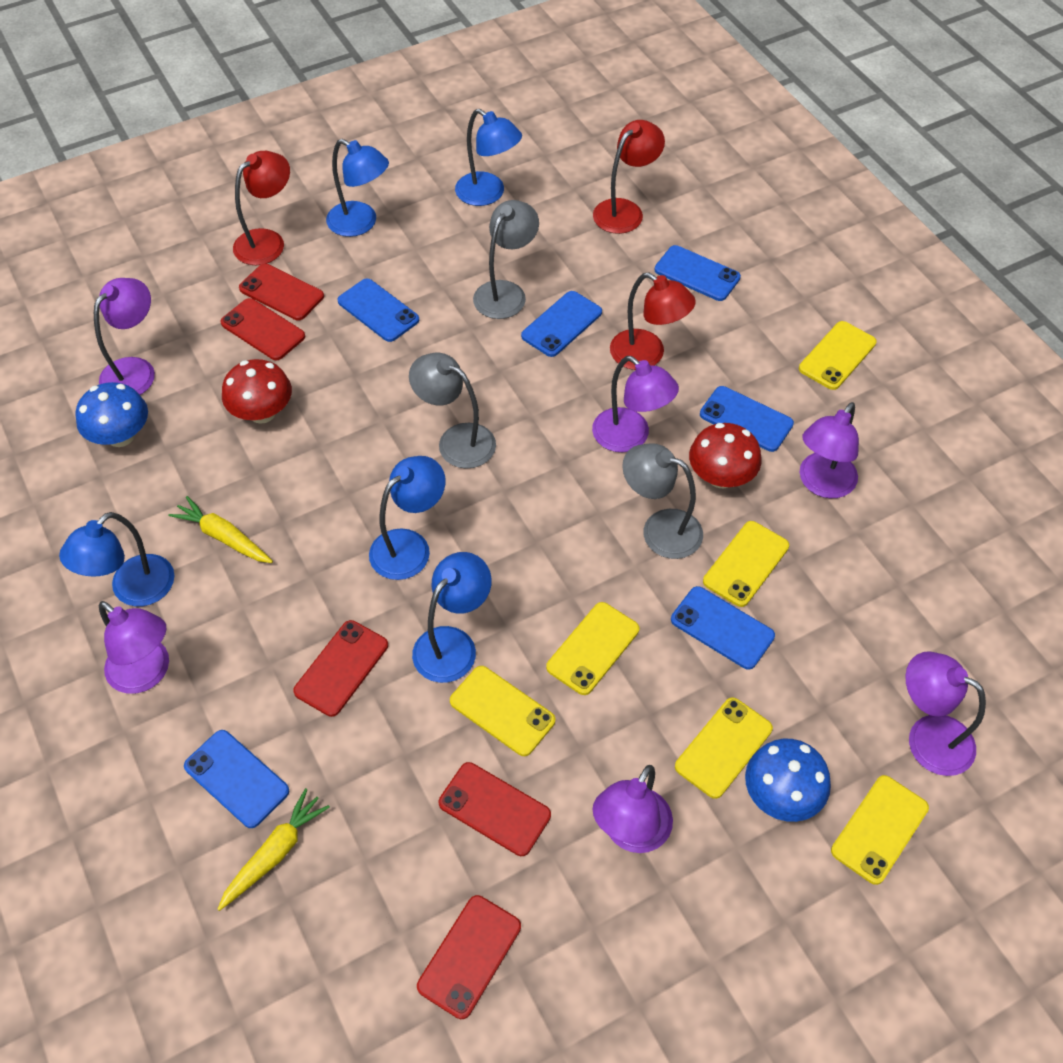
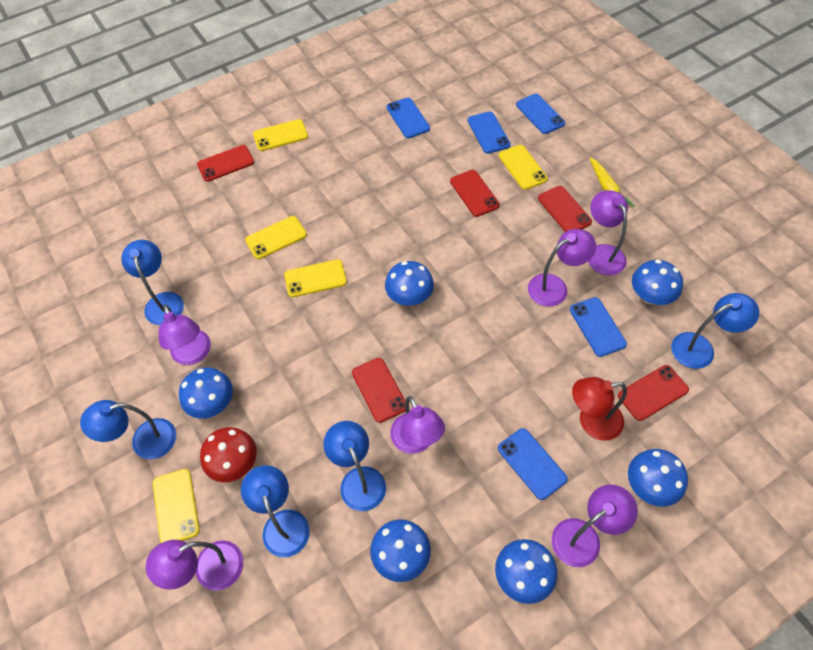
blue mushroom: [75,382,148,447] [745,739,831,822] = 2 -> [179,367,233,419] [370,519,431,582] [385,261,434,306] [495,539,557,604] [628,449,688,507] [632,260,683,305] = 6
blue phone: [184,730,289,828] [338,279,419,342] [521,291,602,357] [655,245,741,301] [671,586,775,670] [700,386,794,452] = 6 -> [387,97,430,138] [468,111,511,154] [498,428,568,500] [516,94,565,134] [570,297,627,357] = 5
grey lamp: [409,353,496,469] [473,200,539,319] [622,443,703,559] = 3 -> none = 0
red lamp: [233,151,290,265] [593,120,665,234] [610,272,696,370] = 3 -> [572,377,627,441] = 1
red mushroom: [222,359,292,424] [689,423,762,488] = 2 -> [200,427,257,482] = 1
yellow carrot: [168,496,273,563] [218,788,330,911] = 2 -> [590,157,635,207] = 1
yellow phone: [450,666,555,756] [546,602,639,695] [675,698,773,799] [703,521,789,607] [799,321,877,390] [831,775,929,885] = 6 -> [153,469,200,543] [245,216,307,259] [253,119,308,151] [284,259,347,297] [499,145,548,190] = 5

